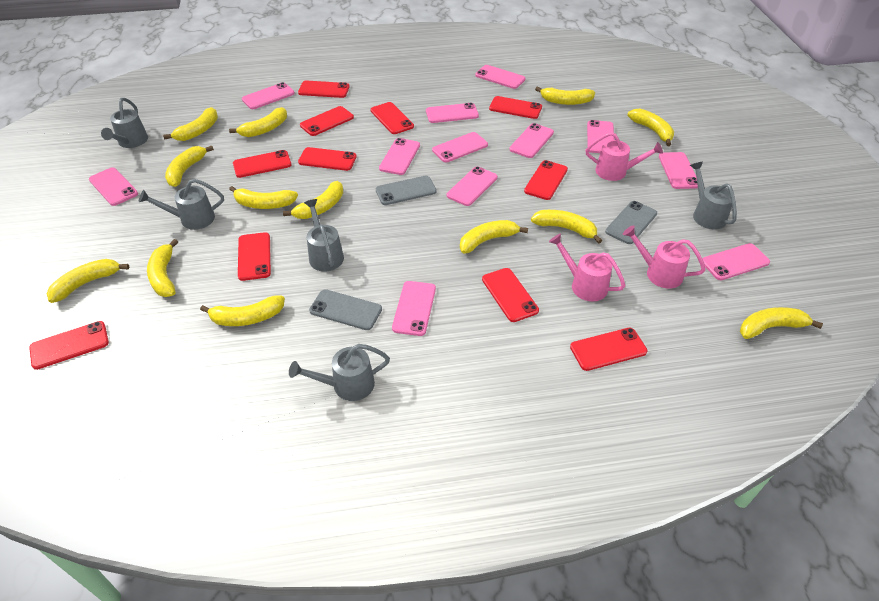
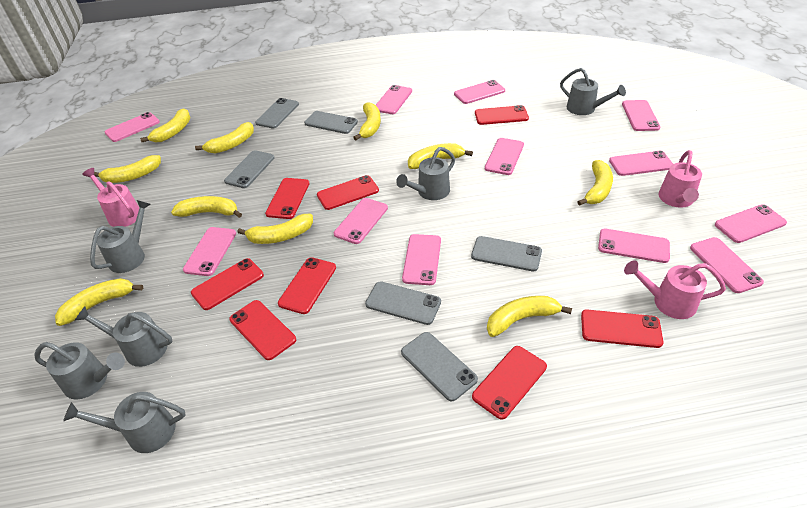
grey phone: [309,289,382,330] [376,176,437,205] [605,201,657,244] = 3 -> [224,150,274,188] [255,98,299,128] [304,111,358,134] [365,281,441,325] [401,332,478,402] [471,236,542,272] = 6
grey watering can: [101,98,148,148] [139,179,224,230] [289,344,390,401] [304,199,344,271] [690,161,737,229] = 5 -> [34,342,125,400] [63,392,186,453] [75,307,173,367] [90,200,150,273] [396,147,455,200] [560,68,626,115] = 6
red phone: [29,321,109,370] [233,150,292,178] [238,232,271,281] [298,80,350,98] [298,147,357,171] [300,106,354,136] [370,102,414,134] [482,268,539,322] [489,96,542,119] [524,160,568,200] [570,328,648,371] = 11 -> [191,258,264,310] [229,300,296,360] [265,178,309,219] [278,257,336,314] [317,175,379,210] [472,346,547,420] [475,105,529,125] [581,310,663,348] = 8
yellow banana: [47,259,129,303] [147,239,178,297] [163,107,218,141] [165,146,214,187] [200,295,285,326] [229,107,287,137] [229,186,298,209] [283,181,343,219] [460,220,528,254] [531,210,602,244] [535,86,595,105] [627,109,674,146] [740,307,823,339] = 13 -> [55,278,143,326] [94,155,161,183] [140,108,191,142] [171,196,242,218] [195,122,254,153] [237,214,313,244] [353,102,381,141] [408,143,473,169] [487,296,572,337] [577,160,613,206] = 10

